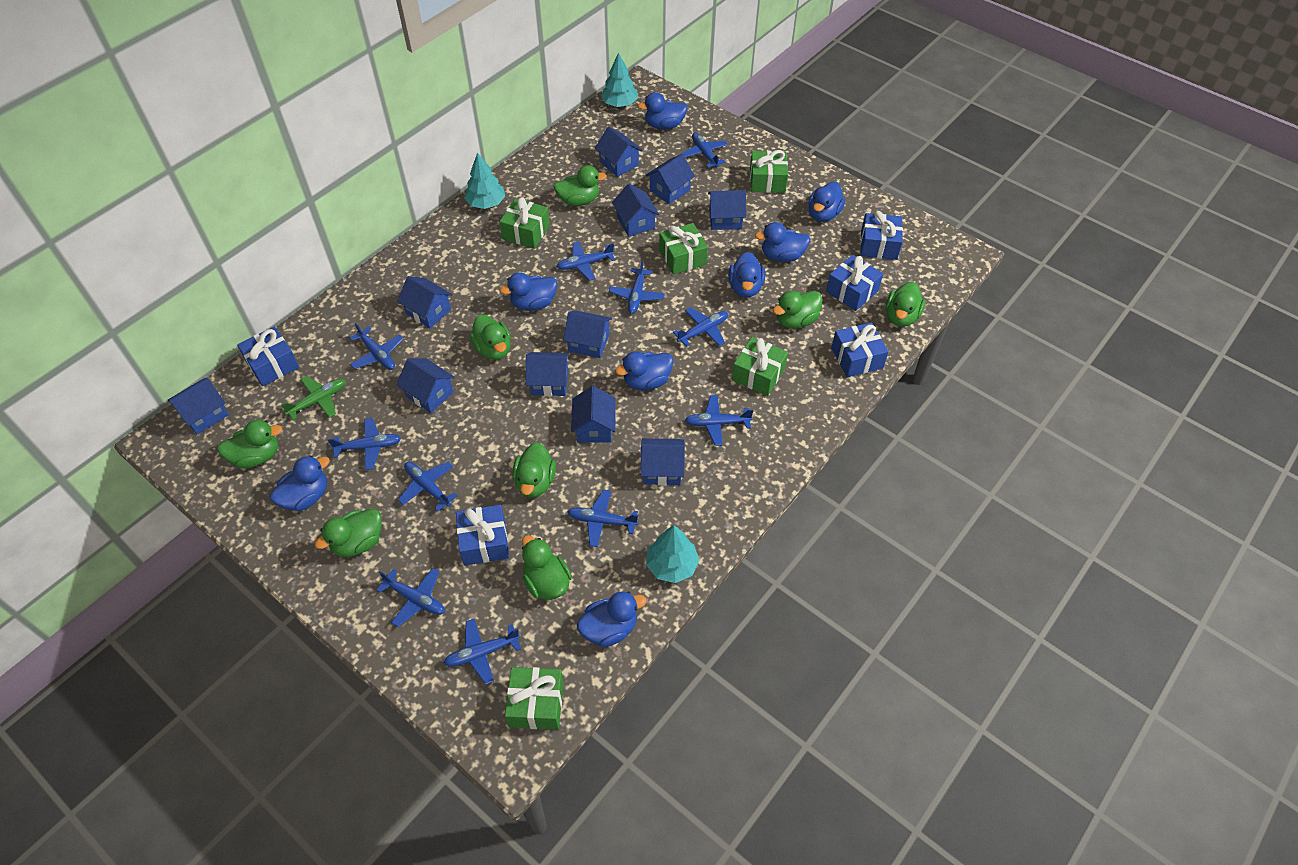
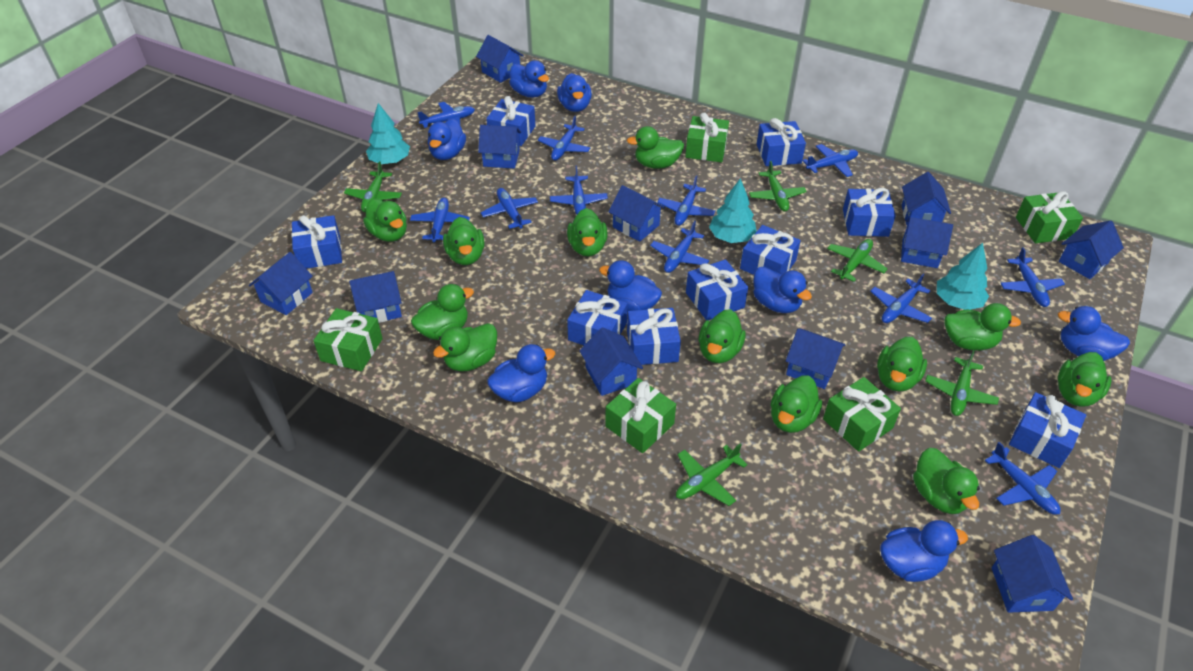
blue gift: [237,326,299,386] [456,505,509,565] [826,255,883,311] [831,322,889,377] [860,211,903,260] = 5 -> [291,215,342,269] [486,96,536,146] [567,290,628,345] [627,308,681,365] [686,259,748,320] [740,225,801,275] [757,118,806,166] [843,188,896,237] [1009,392,1086,468] = 9
green duck: [217,420,282,468] [315,508,382,557] [469,314,511,360] [513,442,556,498] [522,535,572,600] [553,165,607,206] [773,291,822,329] [886,282,925,327] = 8 -> [363,198,407,242] [411,284,474,340] [433,323,497,371] [443,217,485,265] [567,208,607,256] [627,126,684,169] [699,309,746,363] [771,375,822,433] [877,337,927,391] [913,448,980,514] [944,303,1021,351] [1058,352,1111,406] = 12
green plane: [281,376,346,420] = 1 -> [344,161,402,212] [676,443,747,506] [749,161,807,211] [827,239,888,282] [925,350,999,416] = 5

